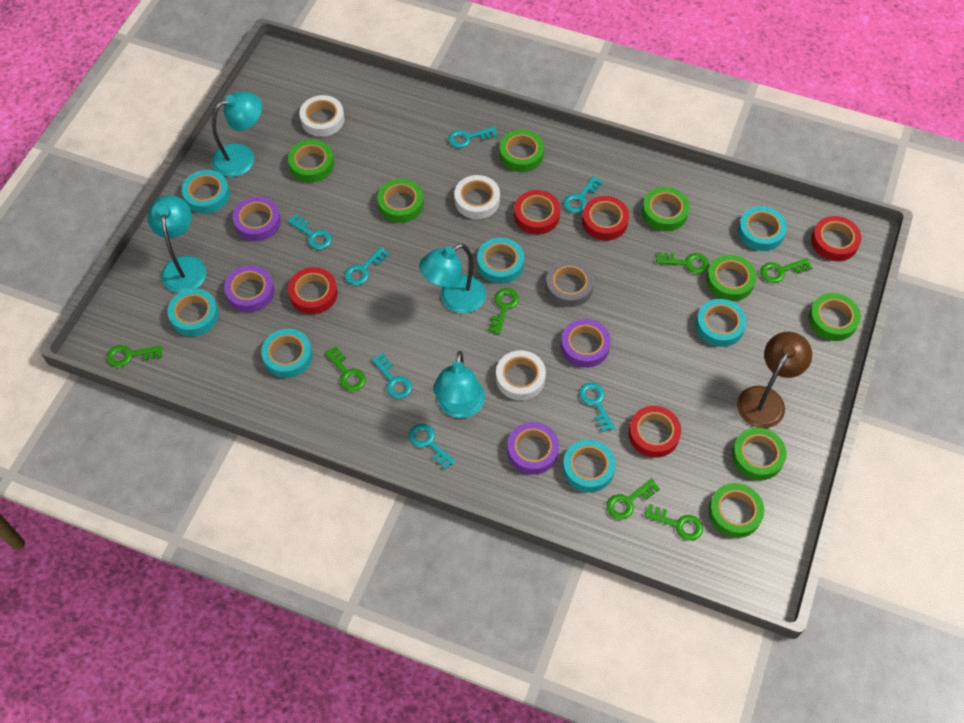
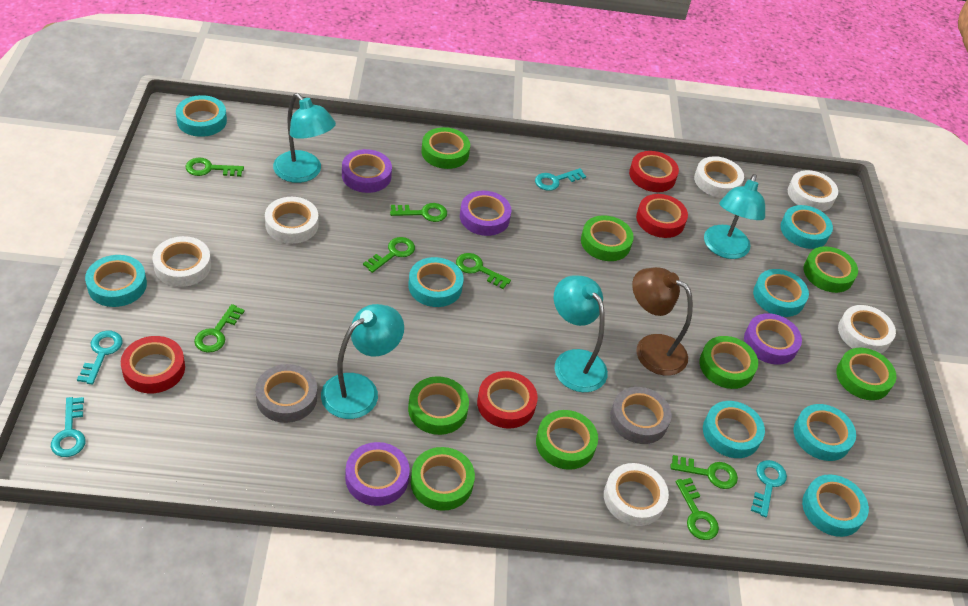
grey tape: [546,260,594,307] = 1 -> [255,364,317,423] [610,387,672,444] = 2
red tape: [288,267,337,314] [514,190,560,235] [582,196,629,241] [628,406,681,458] [811,216,861,261] = 5 -> [121,336,185,393] [477,371,538,429] [629,151,679,192] [636,194,688,238] = 4
turquoise key: [288,214,332,250] [345,247,390,285] [372,353,412,399] [409,424,456,470] [448,127,497,148] [564,176,603,213] [579,382,615,432] = 7 -> [51,397,85,457] [77,331,123,385] [535,168,586,191] [751,460,787,517] = 4
turquoise tape: [168,289,219,336] [182,170,230,214] [261,329,313,378] [477,238,524,284] [563,439,616,492] [696,299,747,347] [738,206,787,251] = 7 -> [85,255,147,307] [176,95,227,137] [408,257,464,307] [703,401,765,458] [753,269,809,317] [780,205,833,249] [794,404,856,461] [802,474,869,537] = 8
white tape: [299,95,345,137] [454,175,500,219] [496,350,546,400] = 3 -> [153,236,211,287] [265,197,318,244] [604,463,669,526] [694,156,744,198] [788,170,838,211] [838,305,896,354] = 6

